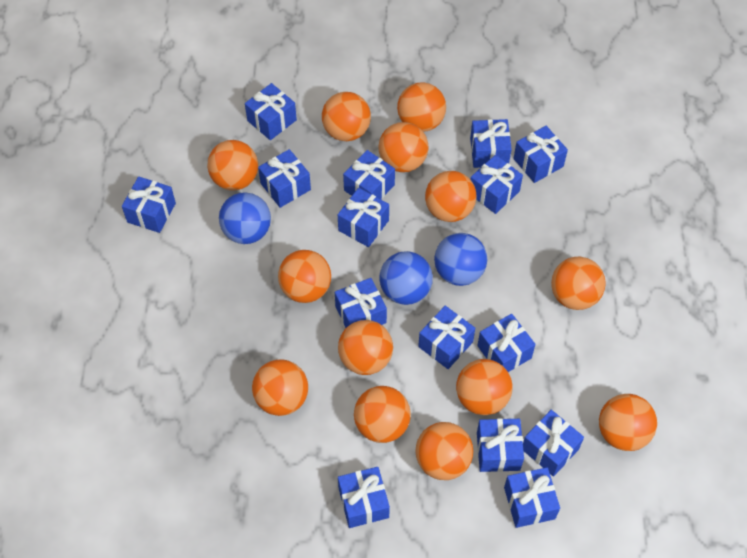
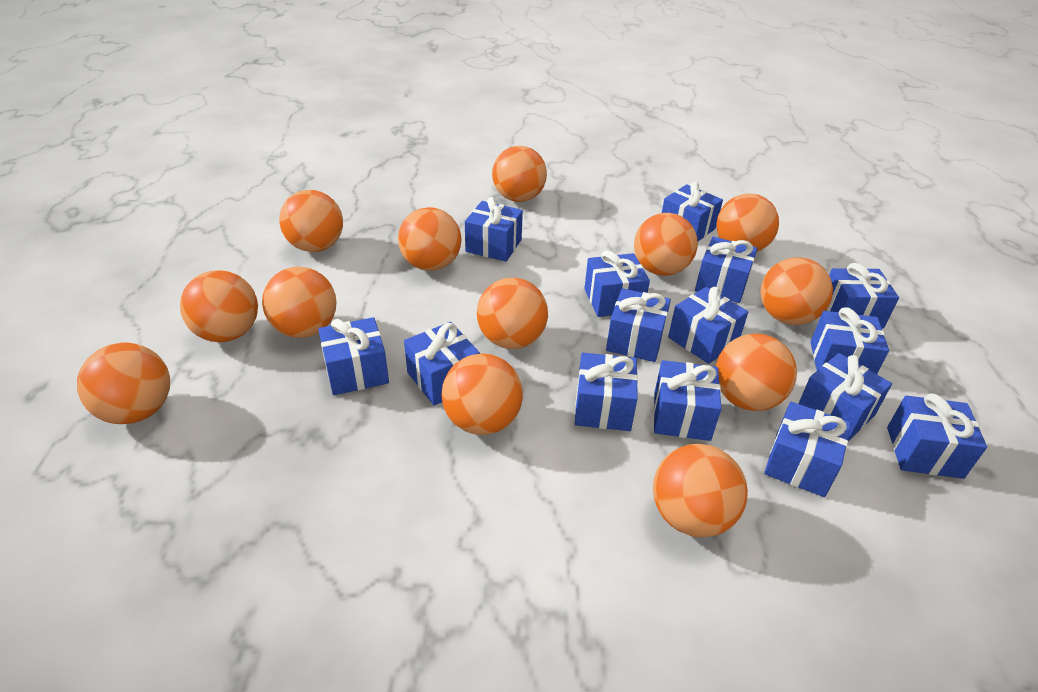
blue ball: [219,192,271,244] [379,251,433,305] [434,233,487,286] = 3 -> none = 0

